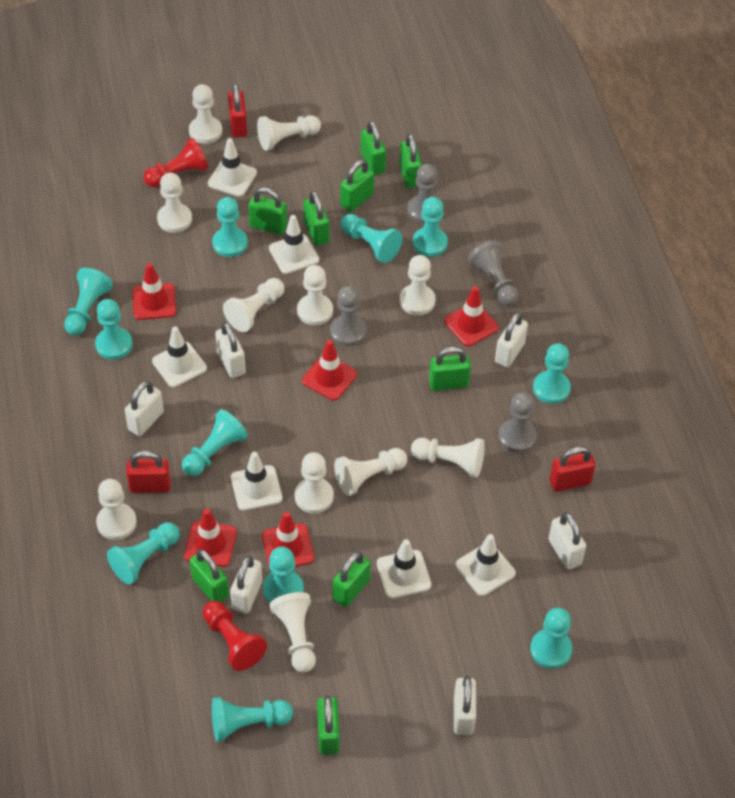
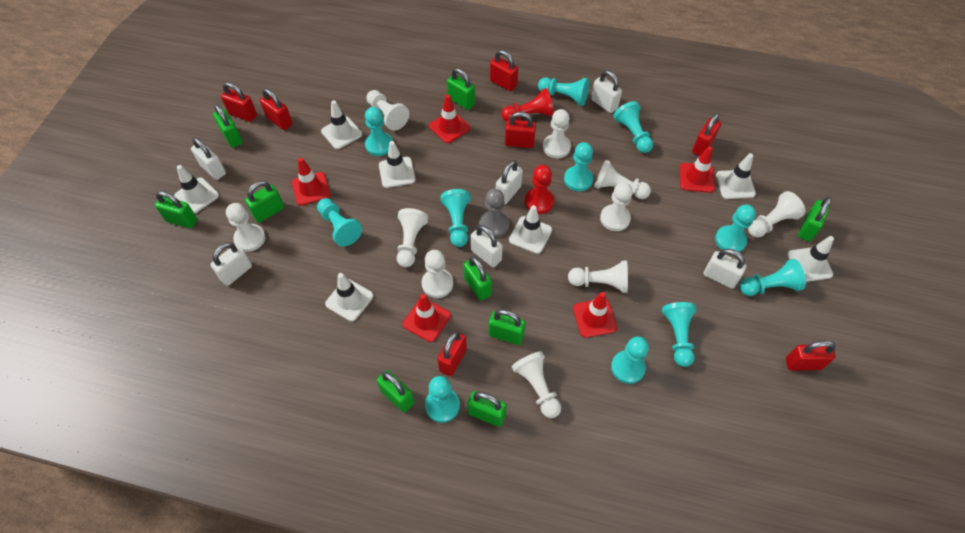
grey pawn: [330,286,367,346] [407,164,438,224] [468,240,519,306] [498,392,537,453] = 4 -> [479,189,509,238] = 1
red padlock: [126,451,171,493] [228,83,247,138] [550,446,596,492] = 3 -> [221,82,257,122] [260,88,292,130] [437,331,467,376] [490,50,518,91] [505,112,536,148] [692,113,721,156] [786,341,836,371] = 7
white pawn: [96,479,137,540] [157,173,192,233] [189,84,222,144] [223,278,285,332] [257,115,321,151] [270,592,316,673] [295,452,334,514] [297,265,333,325] [334,448,407,496] [399,255,436,315] [411,438,485,478] = 11 -> [226,203,265,252] [366,90,409,130] [397,208,428,267] [422,250,453,298] [512,351,561,418] [543,109,571,158] [568,261,628,293] [594,160,651,199] [600,182,633,231] [748,191,805,238] = 10
white traffic cone: [152,327,207,387] [208,138,257,197] [231,452,283,511] [269,215,319,274] [377,539,431,599] [455,534,516,596] = 6 -> [174,165,219,214] [321,100,362,149] [325,273,373,321] [379,141,415,188] [509,205,552,254] [716,153,756,199] [787,236,834,282] = 7

